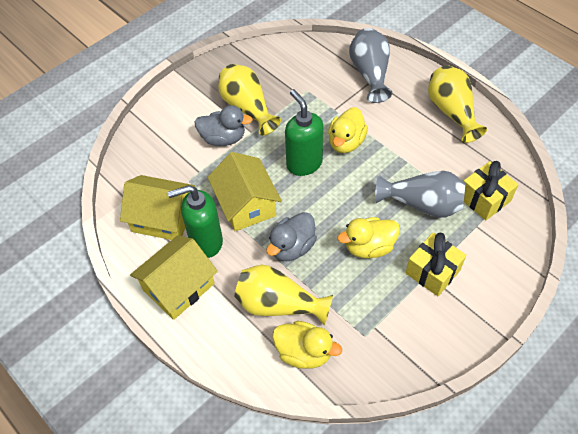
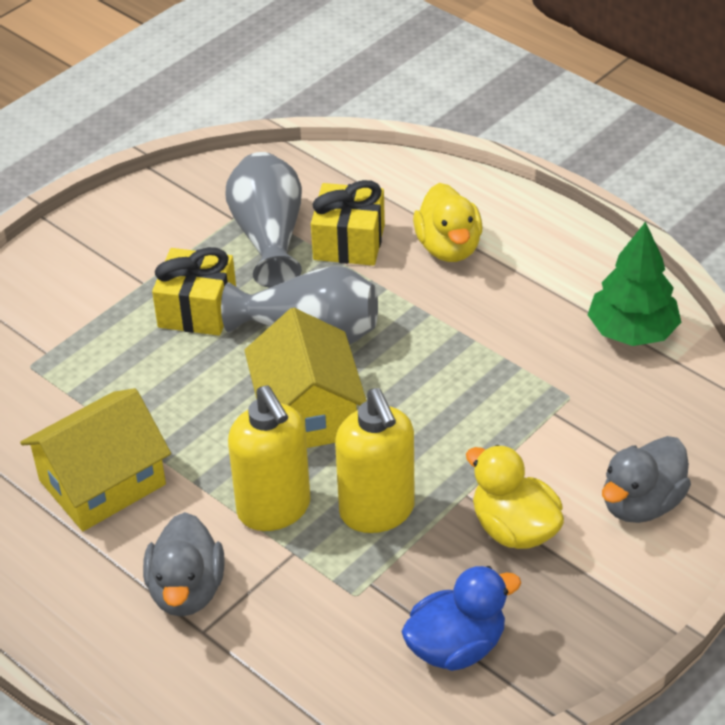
blue duck: none = 0 -> [401,566,521,671] = 1
green soap dispenser: [168,185,223,258] [285,89,324,176] = 2 -> none = 0
green tree: none = 0 -> [588,222,681,346] = 1
yellow duck: [272,321,342,369] [328,107,368,153] [337,217,400,258] = 3 -> [413,183,482,262] [466,445,564,549] = 2
yellow house: [120,175,195,240] [130,235,218,320] [208,152,282,231] = 3 -> [20,388,171,531] [244,308,367,448] = 2
yellow soap dispenser: none = 0 -> [228,385,311,531] [335,388,415,533] = 2
yellow vase: [218,64,281,136] [234,265,333,325] [428,65,487,143] = 3 -> none = 0

